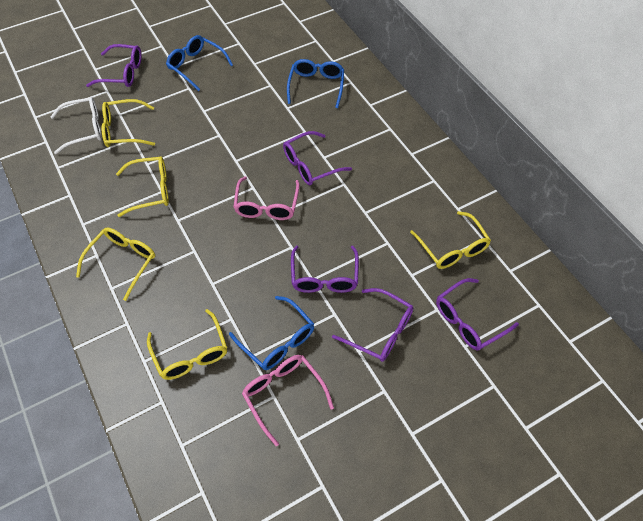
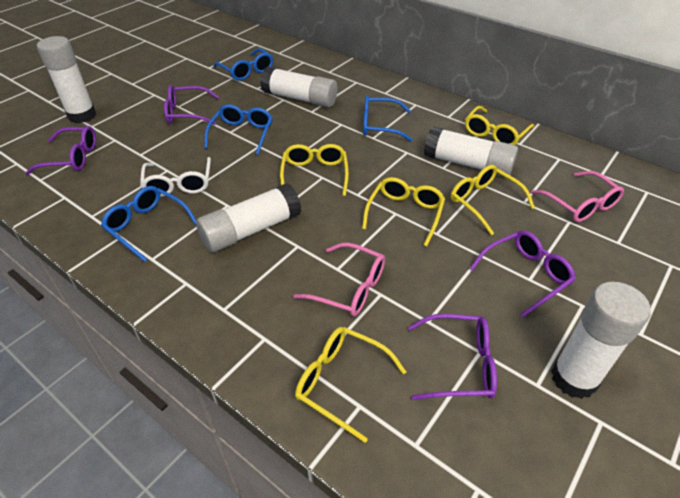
blue glasses: [166,35,233,91] [229,296,314,370] [287,59,344,108] = 3 -> [101,186,196,262] [205,104,273,155] [214,48,273,81] [363,95,413,142] = 4
purple glasses: [86,44,142,87] [283,131,352,185] [291,246,359,293] [332,288,414,362] [436,278,519,350] = 5 -> [26,126,96,175] [164,85,219,125] [408,314,497,400] [470,230,576,317] = 4
white glue stick: none = 0 -> [37,36,96,123] [196,183,301,253] [260,66,338,108] [424,126,518,177] [551,282,651,399] = 5

